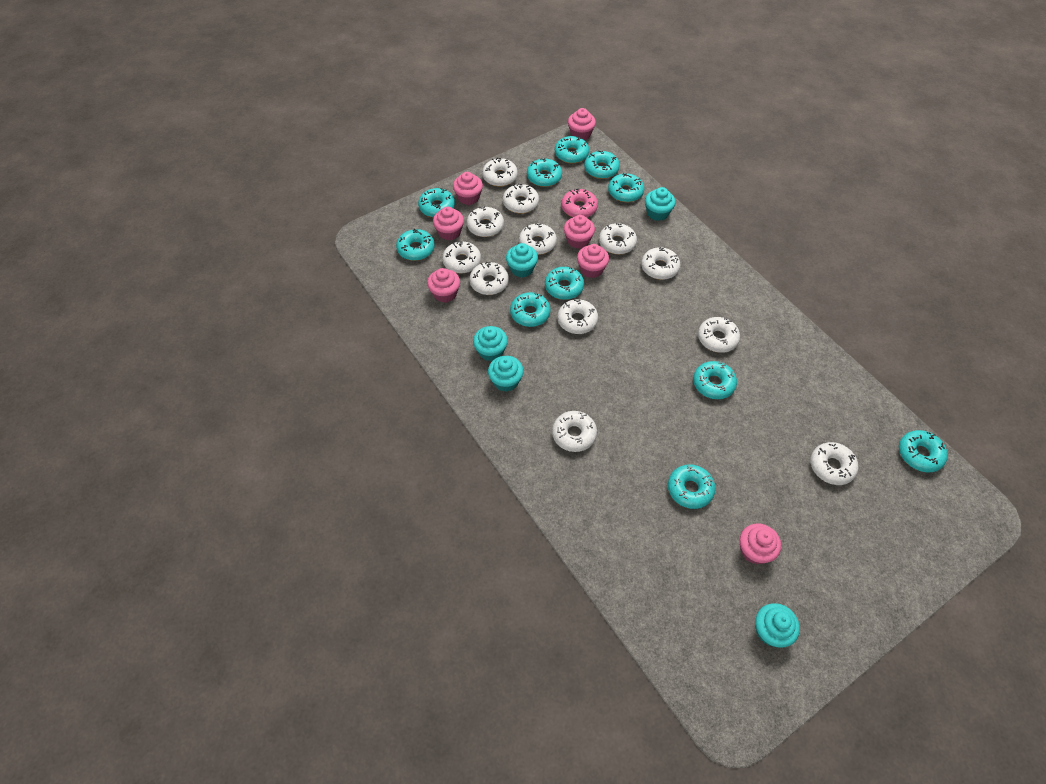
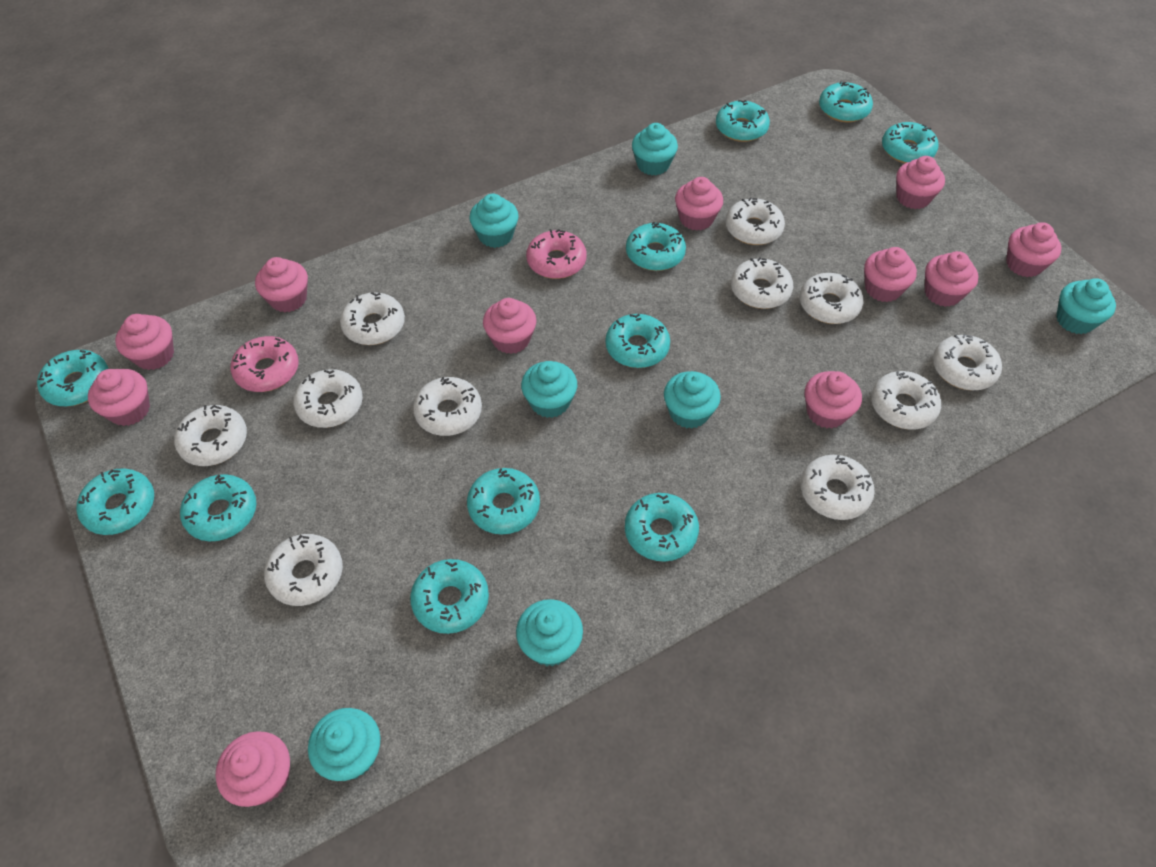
pink cupcake: [427,268,460,302] [433,207,464,240] [453,172,483,205] [564,215,595,249] [568,108,596,140] [577,244,609,278] [740,523,781,564] = 7 -> [88,369,150,426] [115,314,174,370] [215,731,290,807] [255,257,308,313] [483,298,536,354] [675,177,723,231] [805,371,862,428] [864,247,917,302] [896,156,945,209] [925,251,979,307] [1006,222,1062,277] = 11
pink donut: [561,189,598,217] = 1 -> [231,336,299,392] [526,229,587,279] = 2
turquoise cupcake: [473,326,508,361] [488,356,524,391] [506,243,538,277] [645,187,675,221] [755,603,800,648] = 5 -> [308,708,380,781] [469,194,519,248] [516,599,583,666] [521,361,577,418] [632,123,678,175] [664,371,721,429] [1056,278,1116,334] = 7
white donut: [442,241,481,273] [467,207,504,237] [469,262,509,295] [482,158,518,187] [503,184,539,213] [519,223,557,255] [552,411,597,452] [558,299,598,334] [599,223,637,254] [641,247,681,280] [698,317,740,353] [810,442,858,485] = 12 -> [174,405,247,466] [264,534,343,606] [293,369,363,428] [340,292,405,345] [413,377,482,436] [725,197,785,245] [731,257,793,309] [800,273,864,324] [800,455,875,520] [871,371,941,430] [933,334,1002,391] = 11

